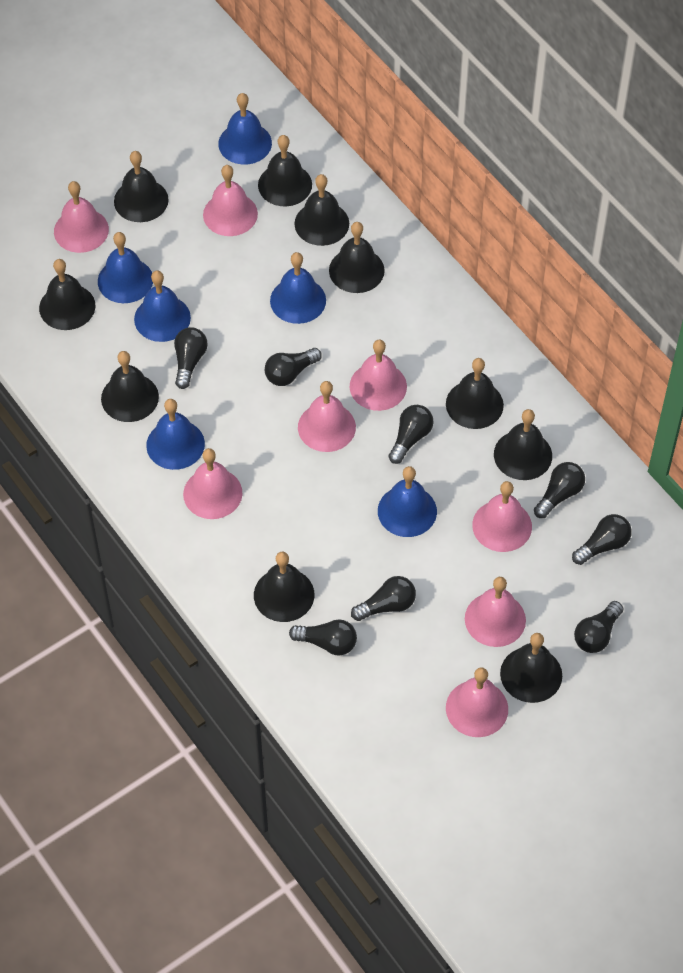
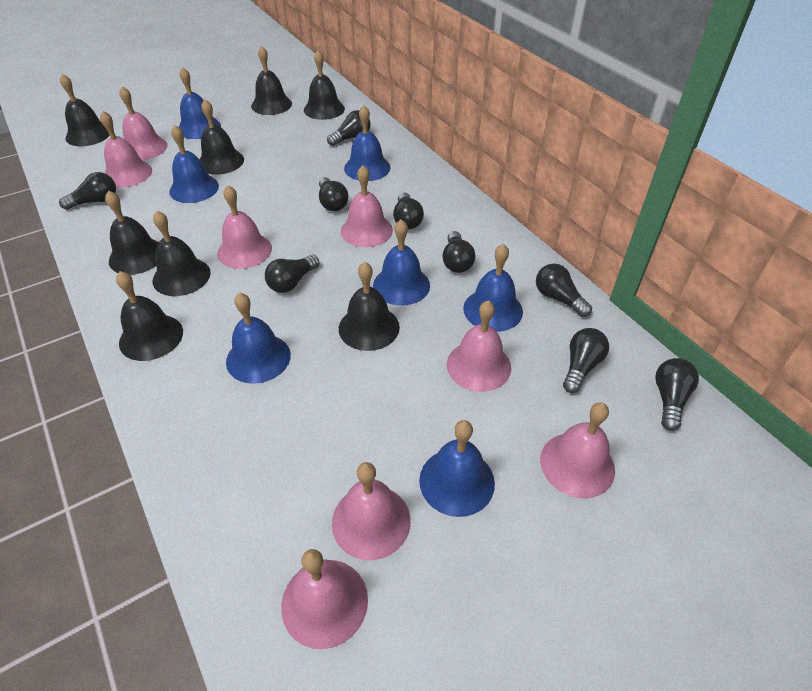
black bell: [39,259,95,330] [101,351,159,422] [114,151,168,222] [254,552,314,622] [258,135,312,206] [294,174,349,246] [329,222,385,293] [446,358,504,429] [494,409,552,480] [500,633,562,703] = 10 -> [60,74,110,146] [105,190,159,275] [116,271,183,361] [153,211,211,296] [200,99,244,175] [251,46,292,115] [304,50,345,120] [339,262,400,351] = 8
black light bulb: [174,327,208,389] [265,348,322,386] [289,619,357,655] [351,576,416,621] [388,405,433,464] [534,462,585,518] [572,514,632,565] [574,601,623,653] = 8 -> [59,172,116,210] [265,255,319,293] [319,177,348,211] [327,110,370,146] [393,192,424,229] [442,231,475,273] [536,263,592,317] [563,328,609,393] [655,358,699,431] = 9
blue bell: [98,232,153,303] [134,271,191,342] [146,399,205,470] [218,93,272,165] [270,252,326,324] [378,466,437,537] = 6 -> [169,125,219,203] [179,67,221,139] [226,293,291,384] [344,105,391,181] [373,219,430,306] [419,420,495,517] [463,244,523,332] = 7

